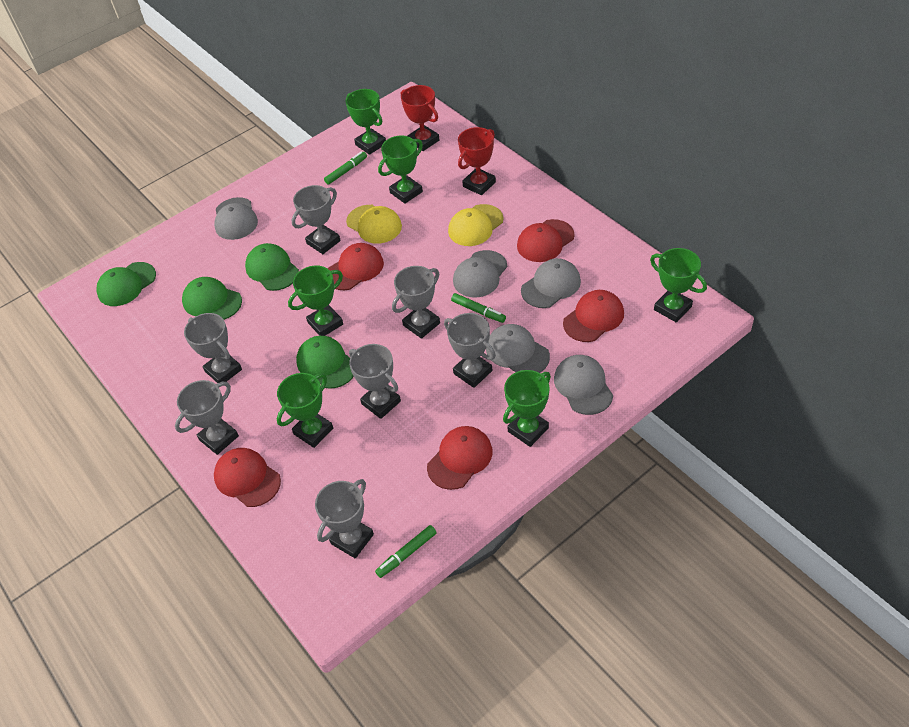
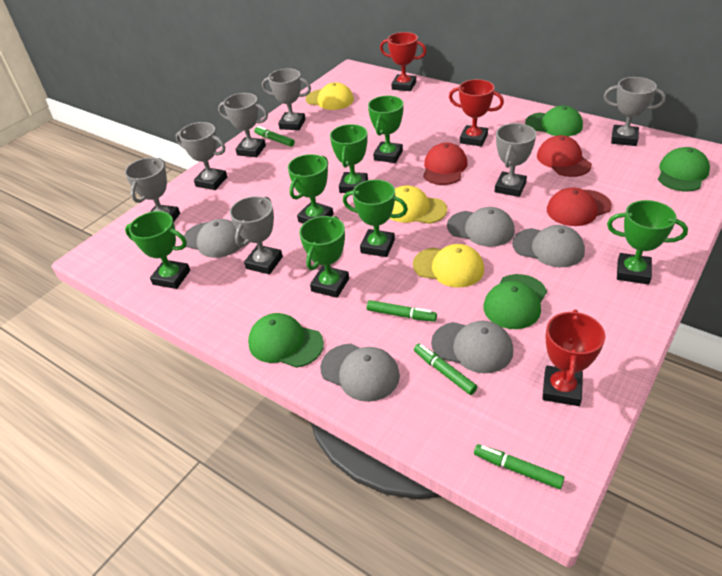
green marker: [324,152,367,185] [375,525,437,578] [451,293,506,323] = 3 -> [254,126,295,147] [367,300,437,322] [414,344,477,395] [474,444,564,489] = 4
green trophy: [277,373,333,448] [288,265,343,336] [345,89,386,155] [378,135,423,204] [503,370,551,447] [650,248,707,323] = 6 -> [125,211,190,289] [288,154,334,224] [299,216,349,298] [330,124,368,193] [343,179,408,257] [368,95,404,163] [607,200,688,284] = 7
red cap: [214,448,281,507] [327,243,384,290] [427,426,493,490] [517,219,575,262] [563,290,624,342] = 5 -> [423,143,467,185] [537,135,592,177] [547,188,612,226] = 3
red trophy: [401,85,440,151] [458,127,496,195] = 2 -> [380,32,427,91] [449,79,504,147] [542,310,605,406] = 3
yellow cap: [346,205,402,244] [448,204,504,246] = 2 -> [306,82,354,110] [389,185,447,224] [413,244,484,288] = 3

